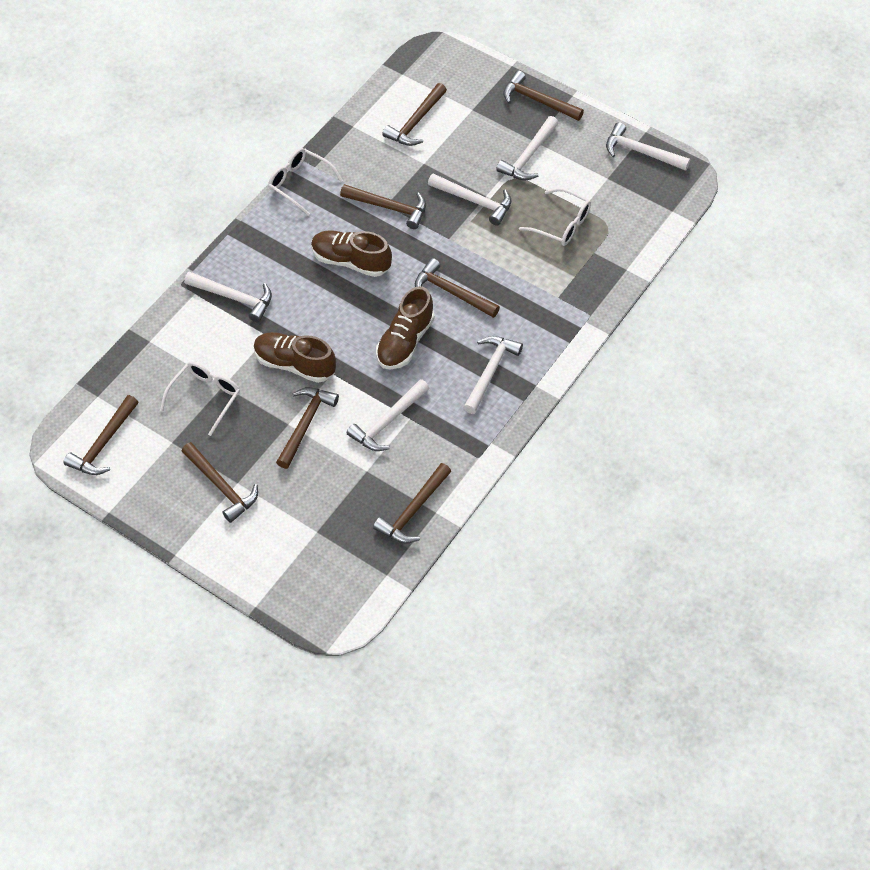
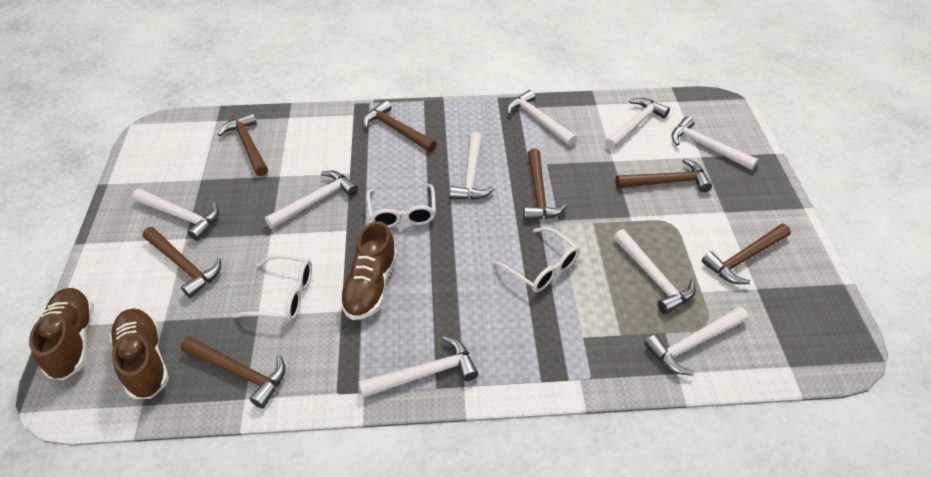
brown hammer: [64,395,138,475] [181,442,258,523] [276,387,339,469] [340,184,426,229] [373,463,451,543] [382,83,447,146] [415,258,500,318] [503,70,584,121] = 8 -> [142,227,221,298] [180,336,286,408] [218,113,268,176] [363,100,437,152] [523,149,567,220] [615,159,712,192] [702,224,791,284] = 7
white hammer: [184,271,272,322] [347,379,429,451] [428,174,512,226] [463,336,523,414] [496,116,558,181] [606,122,690,171] = 6 -> [132,189,219,241] [265,171,358,229] [359,336,478,398] [450,132,495,200] [507,90,577,146] [605,98,670,150] [613,229,696,314] [644,306,748,376] [671,116,758,170] = 9

